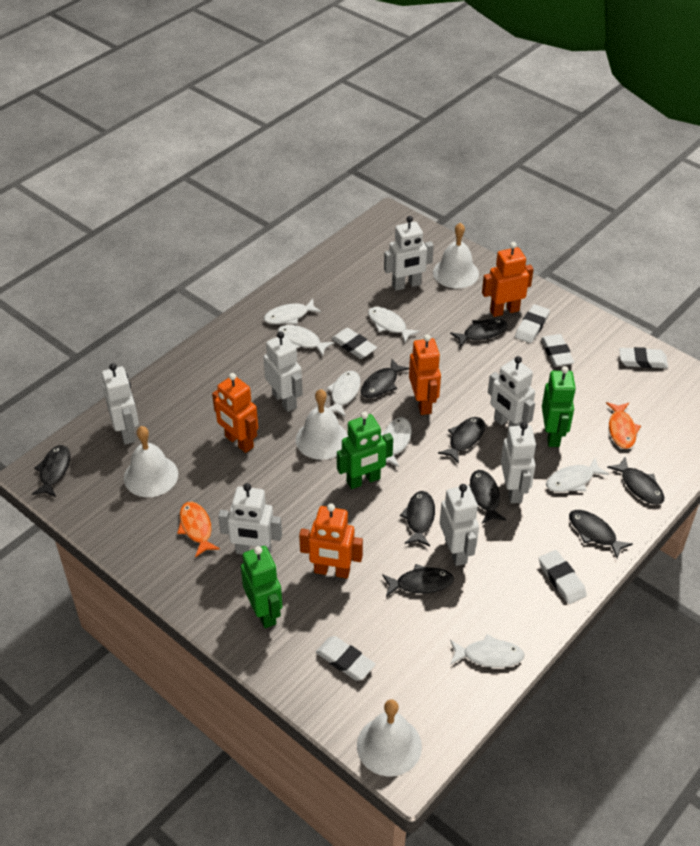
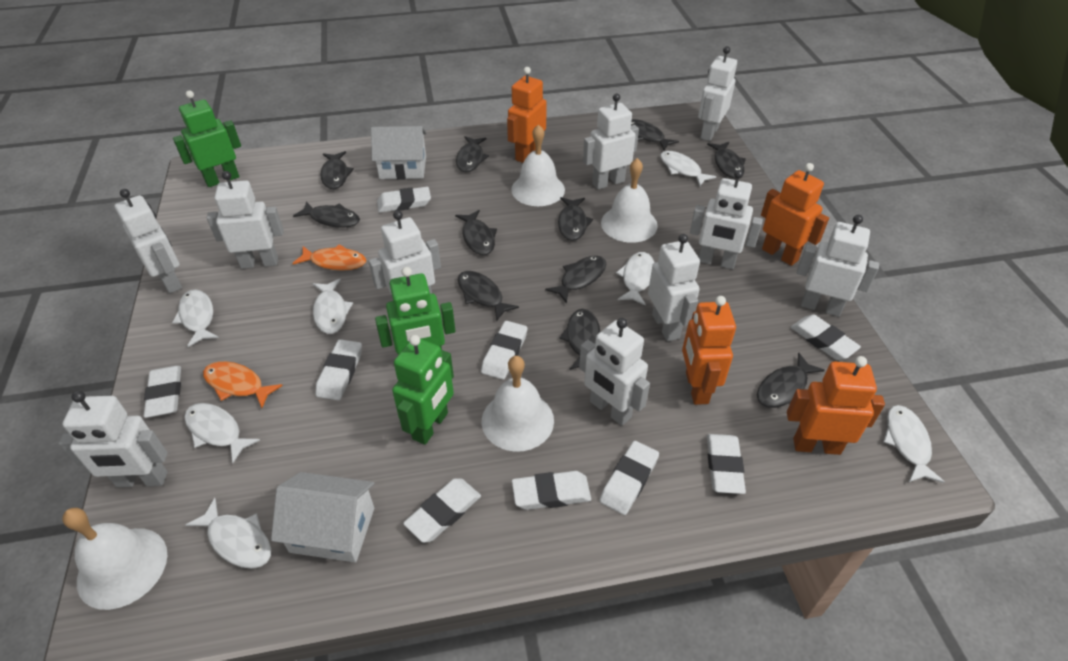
black fish: [32,445,70,497] [361,359,409,398] [382,564,454,597] [400,491,435,546] [438,417,485,464] [450,319,508,348] [470,470,506,524] [569,510,633,558] [607,457,664,505] = 9 -> [293,201,360,228] [320,151,354,189] [455,210,497,255] [456,136,489,172] [458,271,519,321] [545,256,606,304] [558,197,593,241] [559,309,600,370] [631,119,679,150] [707,142,746,178] [757,352,825,408] = 11
white eraser: [316,636,376,681] [331,328,377,359] [515,304,550,343] [539,550,587,604] [541,334,574,366] [619,347,668,368] = 6 -> [144,366,181,418] [315,339,362,401] [377,187,431,213] [403,478,481,543] [481,321,527,380] [512,471,591,510] [599,441,659,515] [707,434,746,494] [791,315,861,360] = 9
white house: none = 0 -> [271,472,374,563] [371,126,427,180] = 2
white robot: [102,363,139,445] [218,483,282,555] [263,332,303,412] [384,216,434,291] [440,484,479,566] [488,356,535,428] [501,422,536,503] = 7 -> [59,391,168,487] [114,189,182,293] [207,171,284,269] [369,210,441,300] [579,318,650,426] [583,93,639,189] [648,234,700,341] [690,170,763,269] [698,46,737,141] [797,215,879,317] = 10

